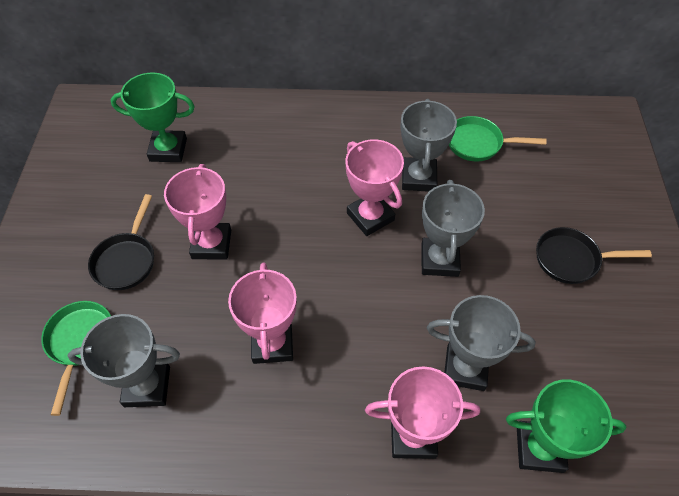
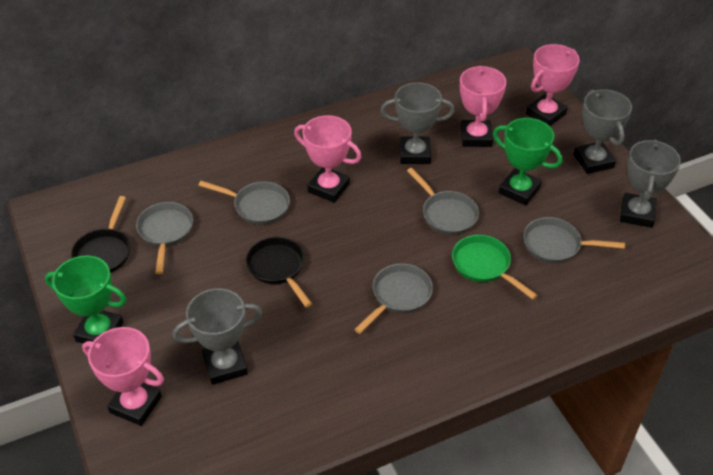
green pan: [41,301,111,416] [449,116,547,162] = 2 -> [452,235,538,300] = 1
grey pan: none = 0 -> [136,202,193,274] [198,181,290,225] [354,263,433,334] [407,168,479,235] [523,217,625,263] = 5

